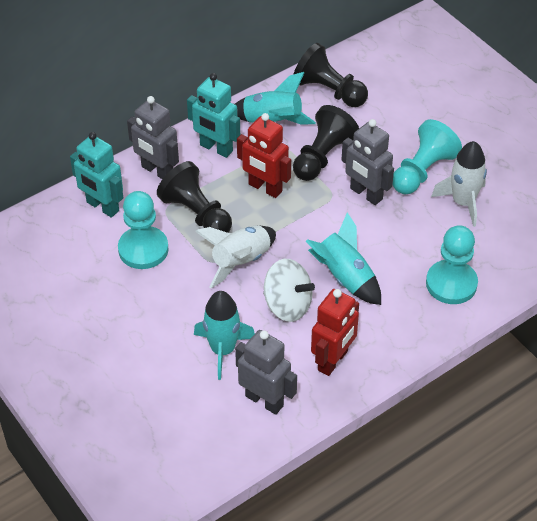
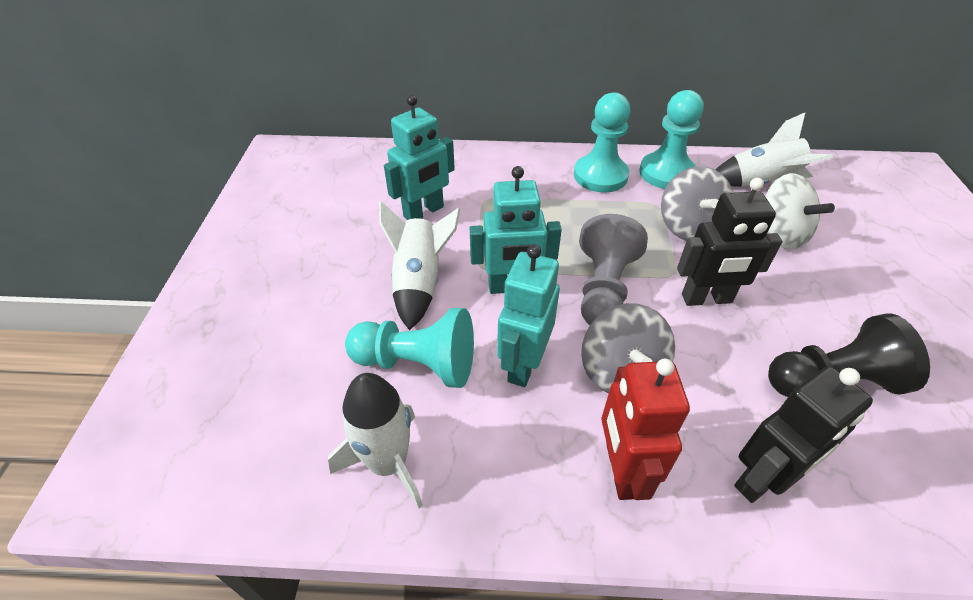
black pawn: [157,161,232,233] [293,105,359,181] [294,43,368,107] = 3 -> [768,313,930,397] = 1
black robot: none = 0 -> [677,178,783,306] [734,366,873,503] = 2
grey pawn: none = 0 -> [579,214,648,325] = 1
grey robot: [127,96,179,179] [235,330,297,415] [342,119,394,205] = 3 -> none = 0
grey spinning top: none = 0 -> [581,303,675,394] [661,166,733,241] = 2
red robot: [237,113,291,198] [311,289,359,376] = 2 -> [601,358,690,500] = 1
turquoise robot: [70,132,123,218] [187,73,240,158] = 2 -> [384,95,455,220] [470,166,562,294] [497,244,560,387] = 3
turquoise rocket: [194,291,255,380] [235,72,316,124] [306,212,381,305] = 3 -> none = 0
white rocket: [195,225,276,288] [431,141,487,227] = 2 -> [328,373,423,508] [379,201,460,330] [716,113,833,187] = 3

